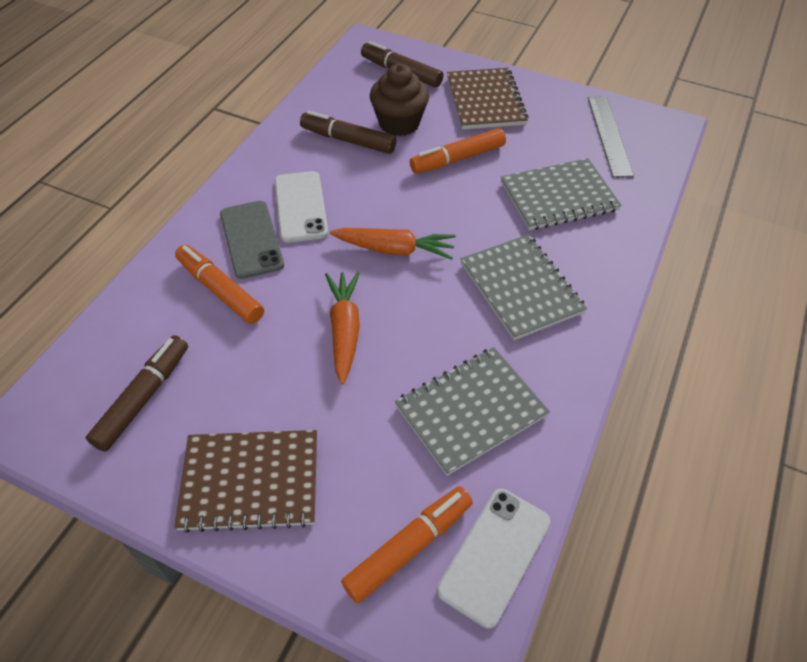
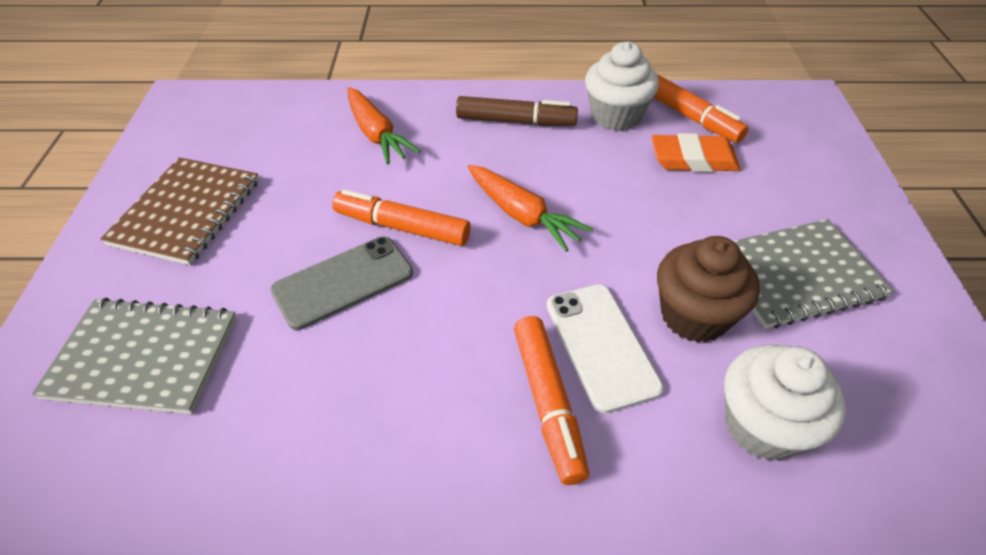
brown marker: [86,335,188,452] [300,111,396,154] [361,41,444,88] = 3 -> [456,96,578,126] = 1
brown notebook: [174,430,317,533] [447,68,528,129] = 2 -> [100,157,259,265] = 1
grey notebook: [395,347,550,476] [461,234,587,340] [501,158,621,230] = 3 -> [32,298,237,414] [733,219,894,329] = 2
grey ruler: [588,97,634,178] = 1 -> none = 0
orange eraser: none = 0 -> [652,133,741,172] = 1
white cupcake: none = 0 -> [585,42,659,131] [725,345,846,461] = 2
white phone: [274,171,328,243] [437,489,550,628] = 2 -> [546,284,664,414] = 1

